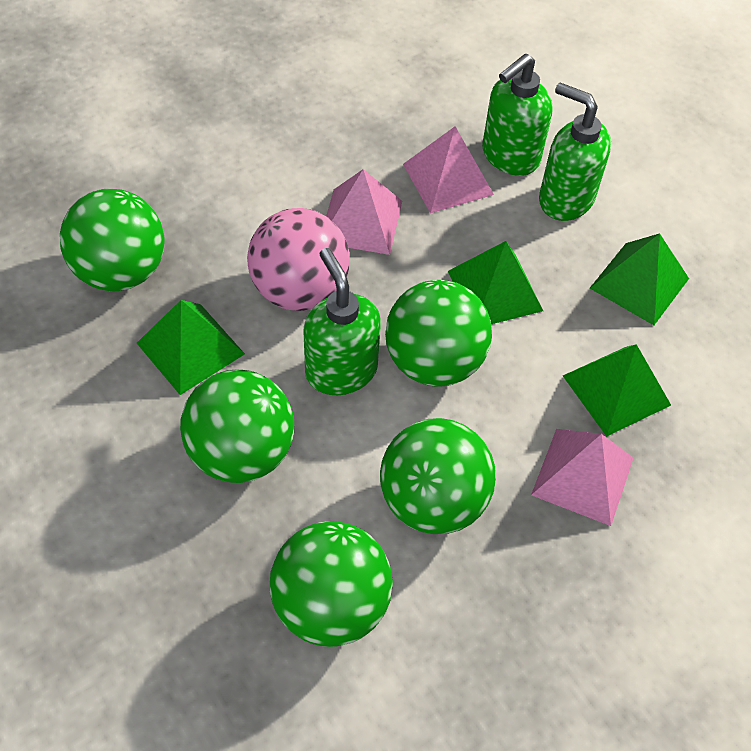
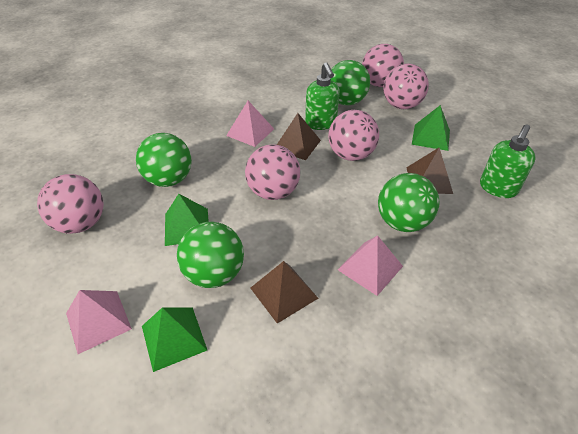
brown pyramid: none = 0 -> [251,261,318,324] [277,113,321,160] [406,148,453,194] = 3
green ball: [60,189,165,291] [180,370,294,483] [270,521,393,647] [380,418,496,534] [385,280,492,387] = 5 -> [136,133,192,187] [177,222,244,288] [331,60,370,105] [378,173,440,232] = 4
green pyramid: [137,300,245,395] [448,241,543,324] [563,344,671,437] [590,233,689,325] = 4 -> [142,307,207,372] [165,194,209,246] [412,105,450,151] = 3
green soap dispenser: [304,248,381,395] [482,53,552,176] [539,83,611,221] = 3 -> [305,62,340,130] [480,124,536,198] = 2
pink ball: [247,208,350,311] = 1 -> [37,174,104,234] [245,144,300,200] [328,110,379,161] [362,44,404,87] [383,63,429,109] = 5

